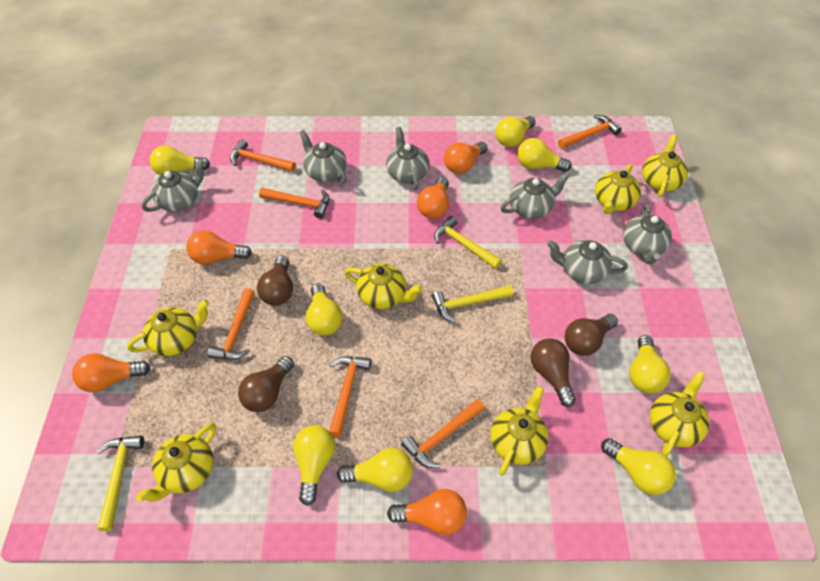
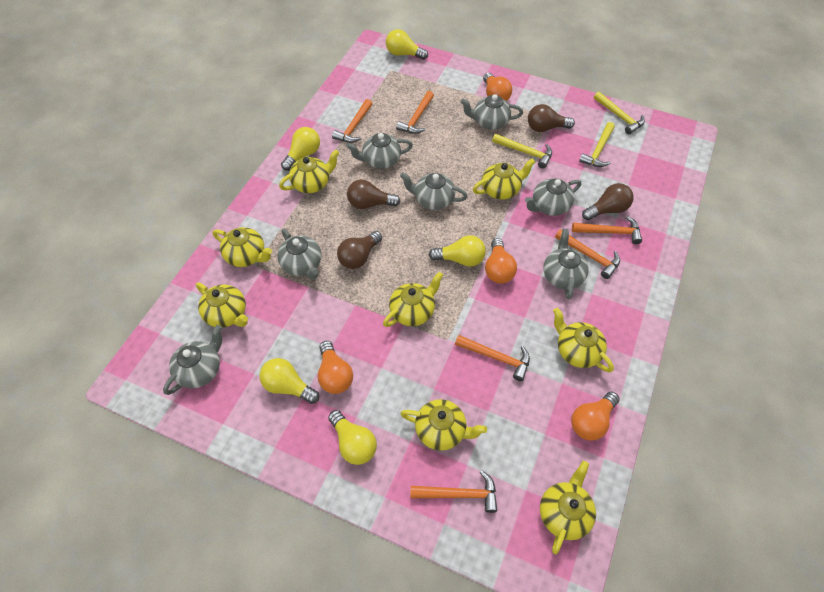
grey teapot: [142,159,205,212] [299,130,347,183] [386,127,429,189] [500,173,569,219] [547,240,628,284] [623,204,672,264] = 6 -> [163,325,222,395] [277,229,322,280] [347,133,413,169] [400,172,468,210] [460,94,523,130] [525,178,581,216] [543,229,589,300] = 7
orange light bulb: [72,353,150,392] [186,230,252,265] [387,489,467,535] [417,177,449,219] [444,142,487,174] = 5 -> [318,341,353,394] [483,72,512,101] [485,238,517,284] [571,392,620,441] = 4
yellow light bulb: [150,146,210,175] [293,425,335,506] [305,283,343,336] [337,448,413,492] [495,116,536,147] [517,138,571,172] [601,438,676,495] [629,335,671,393] = 8 -> [259,358,319,404] [281,127,320,171] [328,410,377,465] [386,29,428,60] [429,235,486,267] = 5
yellow teapot: [127,299,209,356] [136,423,216,502] [344,264,422,309] [490,386,548,476] [595,164,641,214] [642,135,688,197] [650,371,710,456] = 7 -> [196,282,248,328] [212,227,272,267] [279,150,339,193] [383,272,443,327] [400,399,487,451] [473,158,535,200] [540,461,596,554] [553,308,614,372] = 8

